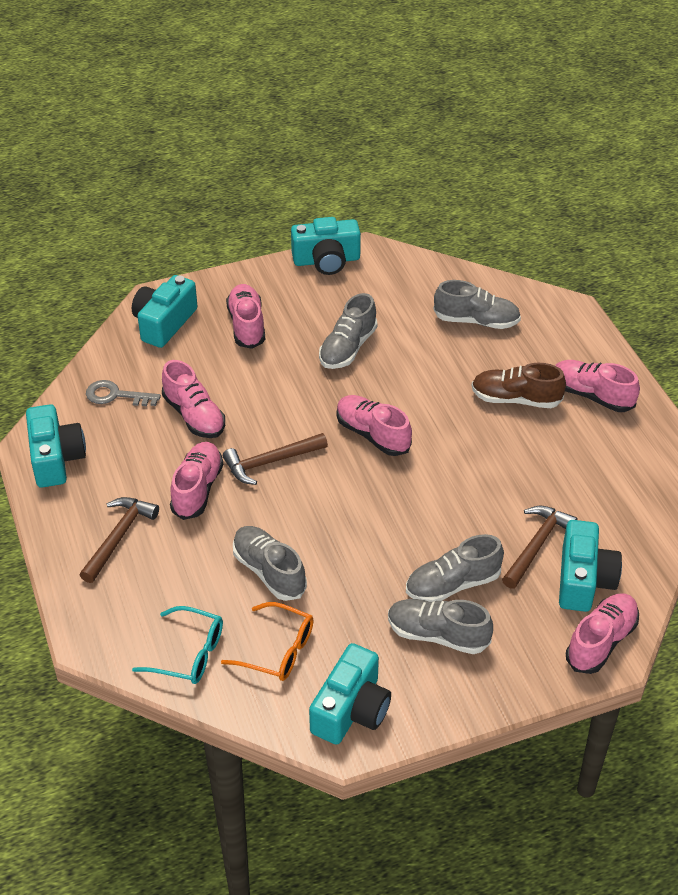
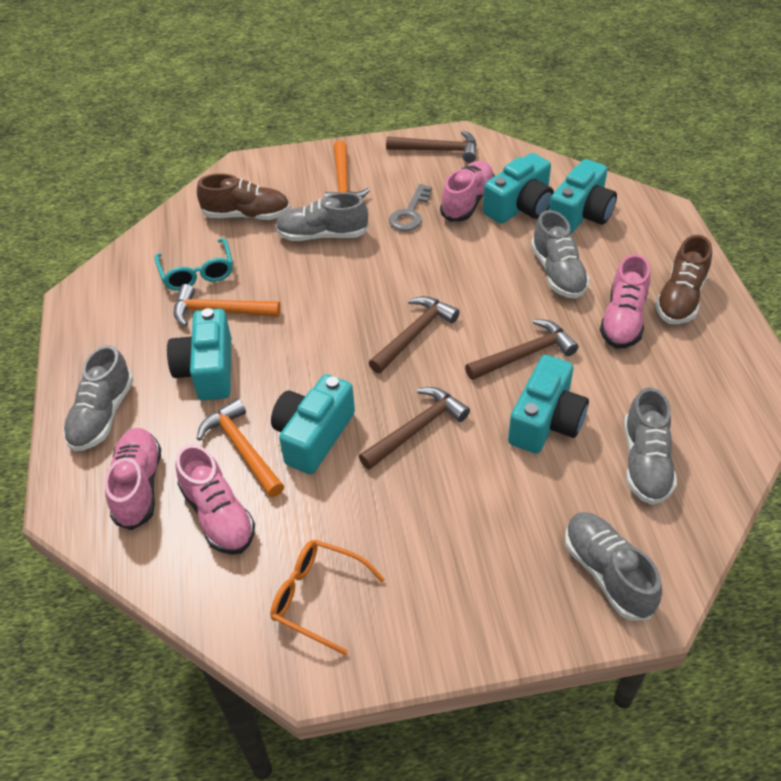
brown hammer: [80,497,159,583] [223,433,328,485] [502,506,577,589] = 3 -> [359,387,470,470] [369,296,460,373] [386,131,477,163] [465,319,578,380] = 4
brown shoe: [472,363,566,408] = 1 -> [197,173,290,220] [655,235,712,324] = 2
orange hammer: none = 0 -> [174,284,281,326] [197,398,284,497] [324,140,370,198] = 3
pink shoe: [162,360,225,438] [170,442,223,520] [226,284,265,349] [337,395,412,456] [555,360,640,412] [566,593,639,674] = 6 -> [105,428,161,530] [175,444,255,555] [440,161,495,222] [600,254,650,349] = 4

